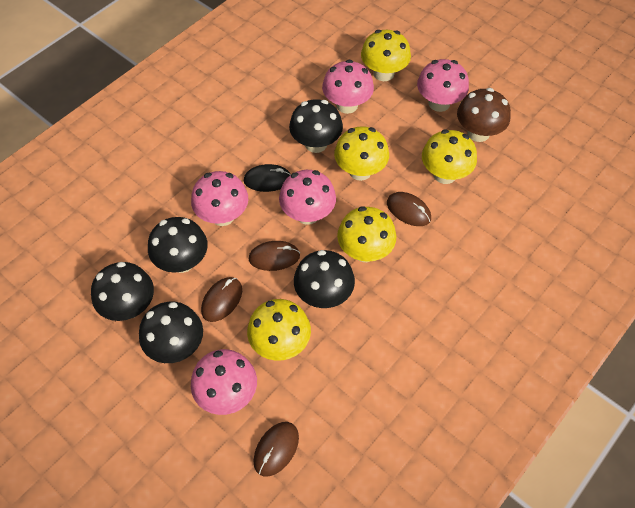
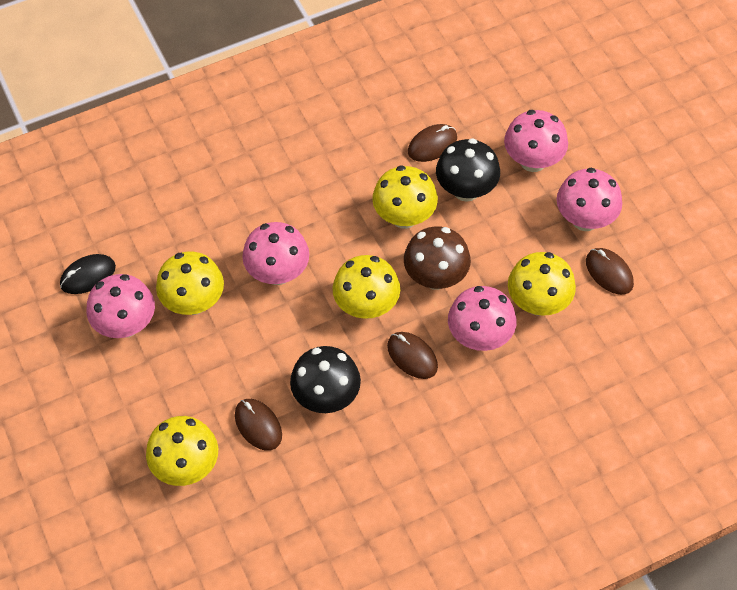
black mushroom: [91,262,154,321] [139,302,203,363] [148,217,208,273] [289,99,343,153] [294,250,355,308] = 5 -> [290,346,361,413] [436,138,500,202] = 2

